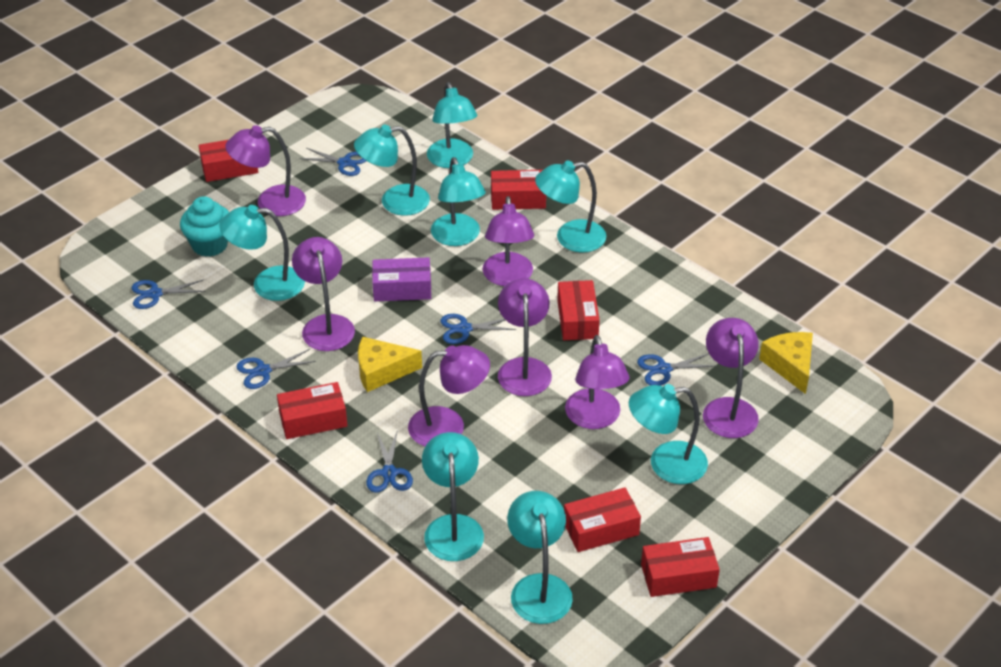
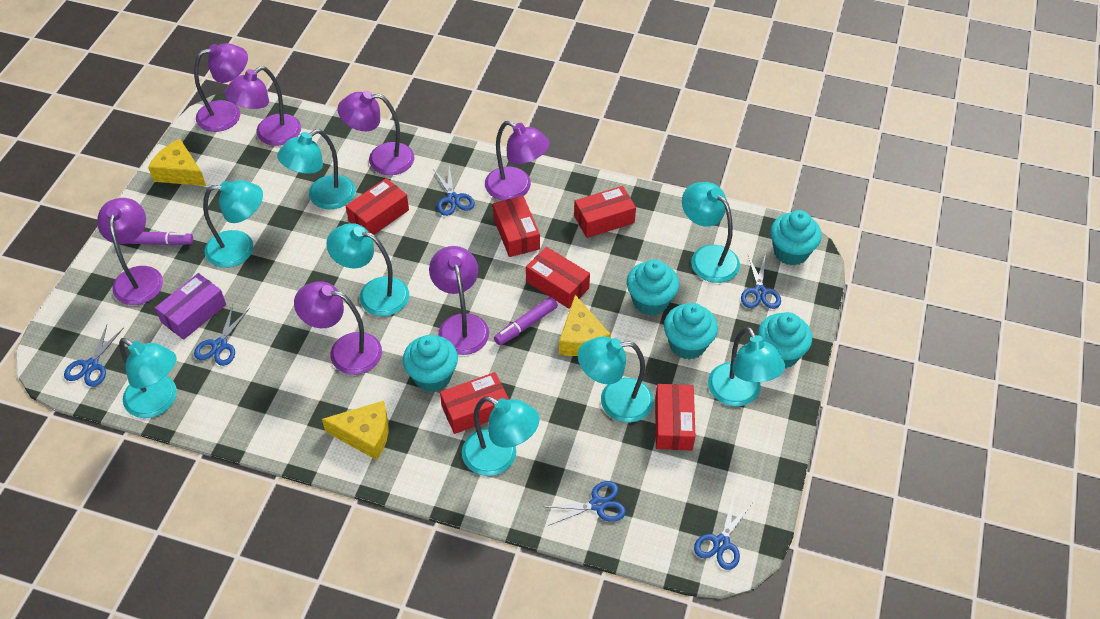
purple marker: none = 0 -> [125,232,193,245] [494,297,558,345] = 2
turquoise cupcake: [180,196,229,257] = 1 -> [403,335,458,392] [627,259,679,316] [664,303,718,360] [758,312,812,369] [770,210,822,266] = 5
yellow cheese: [358,337,422,392] [759,332,813,394] = 2 -> [148,139,206,186] [322,401,388,460] [559,295,611,356] = 3

